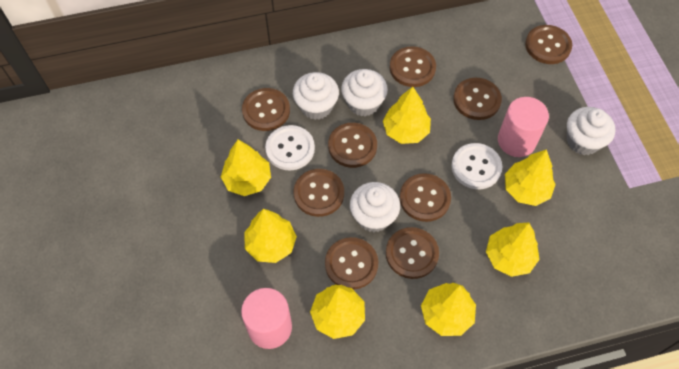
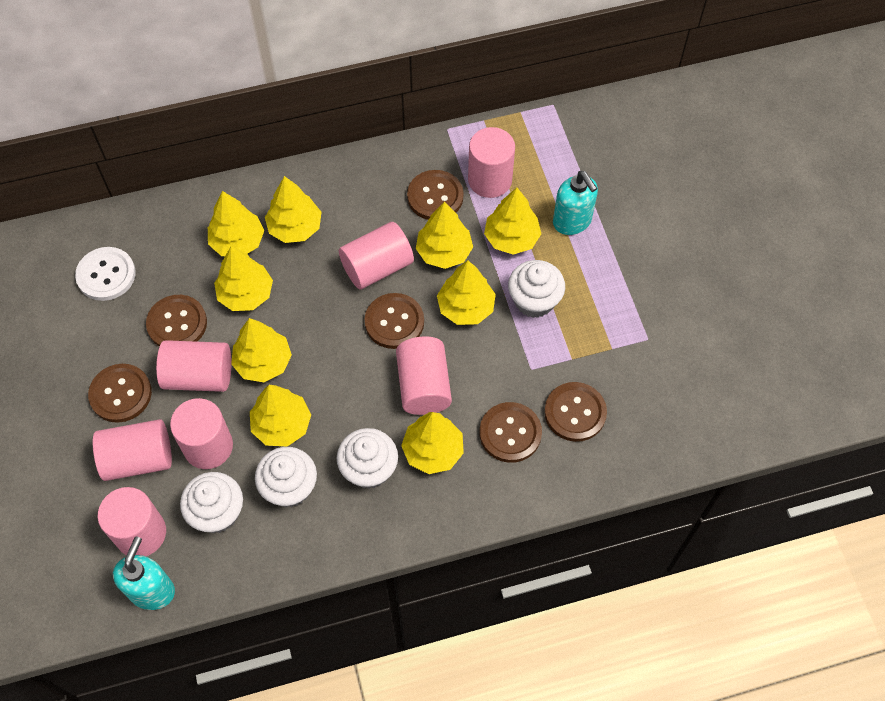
brown button: [242,88,290,131] [294,169,344,217] [325,237,378,290] [328,123,377,168] [386,227,439,279] [390,46,436,87] [400,173,451,222] [453,78,502,120] [525,25,572,64] = 9 -> [88,364,152,423] [146,295,207,347] [365,293,424,349] [407,170,464,220] [479,402,542,463] [544,382,607,442] = 6
pink cylinder: [241,288,292,349] [498,97,549,157] = 2 -> [93,419,172,481] [98,487,166,556] [156,340,231,392] [170,398,233,469] [339,222,414,289] [396,337,452,415] [468,127,515,198] = 7
turquoise soap dispenser: none = 0 -> [113,537,175,610] [553,171,598,235] = 2
white button: [265,125,315,171] [452,143,502,189] = 2 -> [75,247,136,301] = 1
yellow tree: [221,140,271,196] [244,209,297,263] [310,285,365,339] [383,87,431,144] [421,283,476,336] [486,223,540,277] [505,149,556,206] = 7 -> [208,191,264,256] [214,246,273,311] [231,318,292,382] [250,385,311,446] [265,176,322,243] [401,412,464,474] [416,202,473,269] [437,260,496,325] [484,188,541,255] = 9

